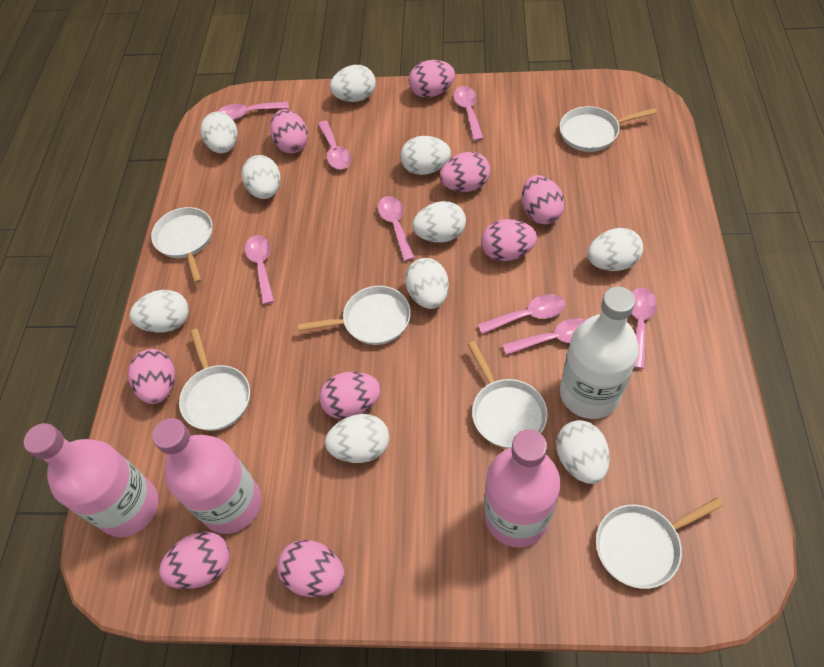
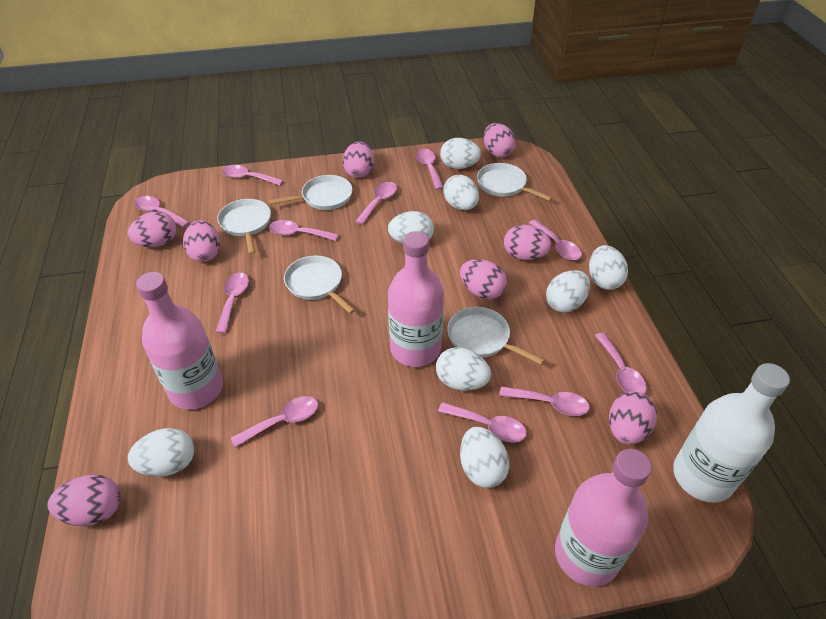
pink egg: [128,349,176,404] [159,531,230,589] [270,109,308,153] [277,540,345,597] [319,371,381,419] [409,60,455,98] [440,152,490,192] [481,219,537,261] [522,175,565,224] = 9 -> [47,474,121,526] [128,211,176,247] [183,220,220,262] [343,141,374,178] [460,259,507,299] [484,123,516,158] [504,225,551,260] [609,391,657,445] = 8
pink spoon: [218,102,289,120] [245,235,274,305] [318,121,351,170] [378,196,415,261] [453,86,484,141] [478,294,565,334] [502,318,586,355] [631,288,657,369] = 8 -> [134,196,190,228] [216,272,249,334] [222,165,283,186] [231,396,318,447] [269,220,339,241] [355,182,397,225] [416,149,444,190] [438,402,527,443] [499,386,590,416] [529,219,582,260] [595,333,647,394] = 11
white egg: [130,290,189,333] [200,112,238,153] [242,155,280,199] [325,414,389,463] [330,65,376,102] [401,136,451,175] [405,258,449,309] [412,201,466,243] [556,420,610,484] [588,228,643,271] = 10 -> [128,428,194,477] [388,211,434,244] [436,347,491,391] [440,138,481,169] [443,175,479,210] [460,427,510,488] [546,270,590,312] [589,245,628,290] = 8
white pan: [151,207,213,283] [179,329,250,431] [298,286,411,345] [468,341,548,448] [560,106,657,152] [596,497,723,589] = 6 -> [217,199,271,255] [269,175,353,210] [284,256,355,314] [447,307,545,365] [477,163,552,201] = 5

